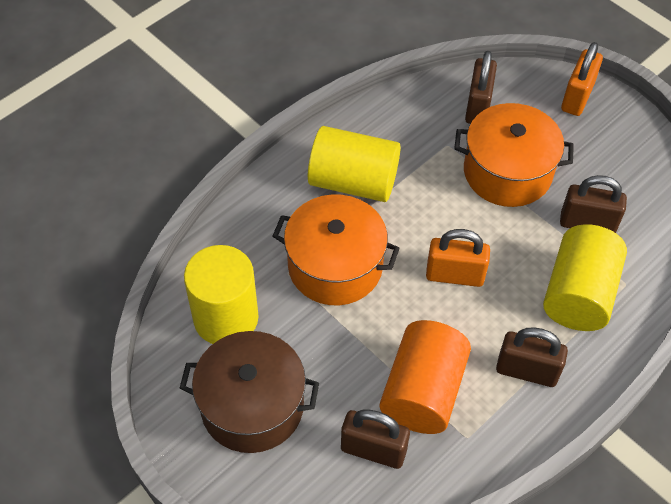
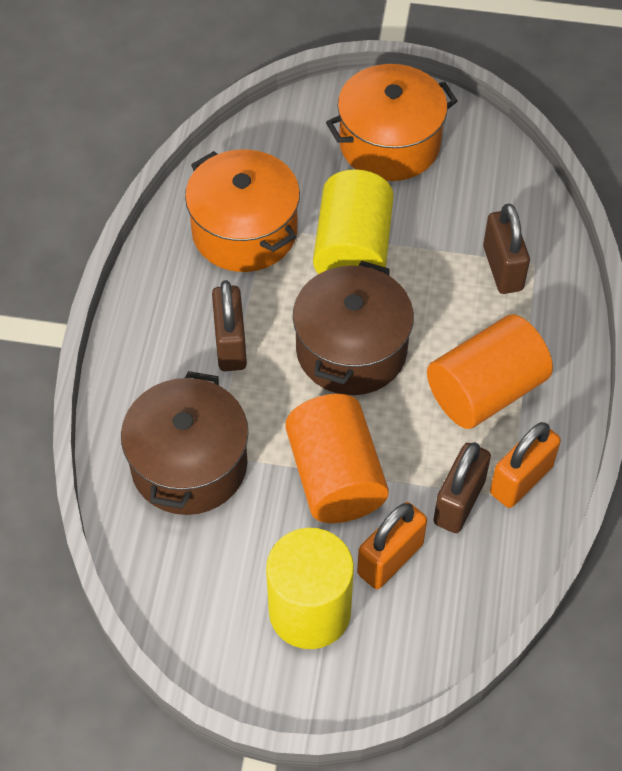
brown padlock: [341,410,410,469] [465,51,497,124] [496,327,568,387] [560,175,627,233] = 4 -> [212,280,247,371] [433,442,491,533] [483,203,530,294] = 3
brown pot: [180,331,319,453] = 1 -> [121,371,249,515] [293,261,414,395] = 2
orange cylinder: [380,320,471,434] = 1 -> [285,394,389,523] [427,314,553,429] = 2
yellow cylinder: [184,245,259,344] [308,126,401,202] [543,224,627,331] = 3 -> [266,528,354,649] [313,169,394,274] = 2

